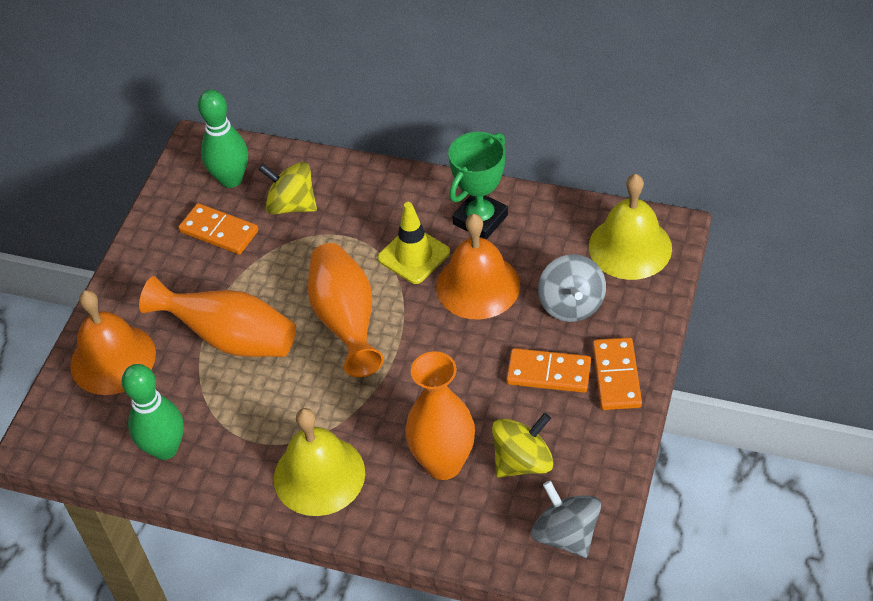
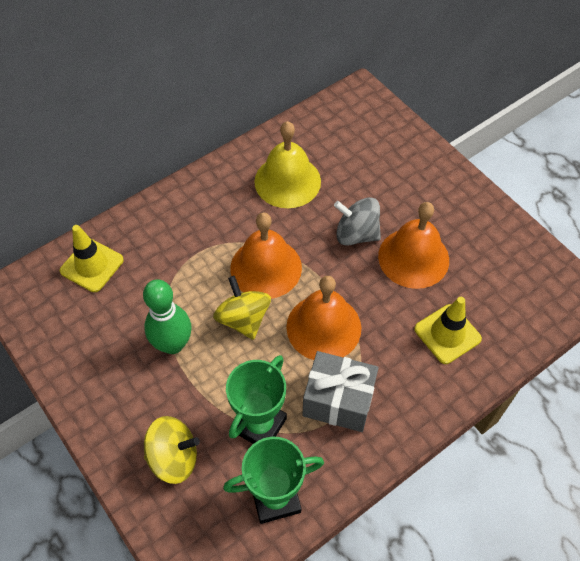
green bowling pin: [122,364,184,460] [198,90,248,188] = 2 -> [143,279,192,354] = 1
green trophy: [448,132,508,239] = 1 -> [223,437,324,524] [226,355,287,444] = 2
grey gift: none = 0 -> [303,351,379,432] = 1
grey spinning top: [531,481,601,558] [538,254,606,322] = 2 -> [334,197,381,246] = 1
orange bell: [70,290,156,395] [436,214,520,320] = 2 -> [230,213,302,299] [286,276,361,360] [378,202,449,289] = 3
orange domino: [179,203,258,255] [506,348,591,393] [592,337,642,410] = 3 -> none = 0
orange vase: [139,276,296,357] [308,243,384,377] [405,351,475,480] = 3 -> none = 0
yellow bell: [274,408,365,516] [589,174,672,280] = 2 -> [254,121,321,208] = 1
yellow traffic cone: [377,202,450,284] = 1 -> [60,225,124,292] [414,297,482,364] = 2

